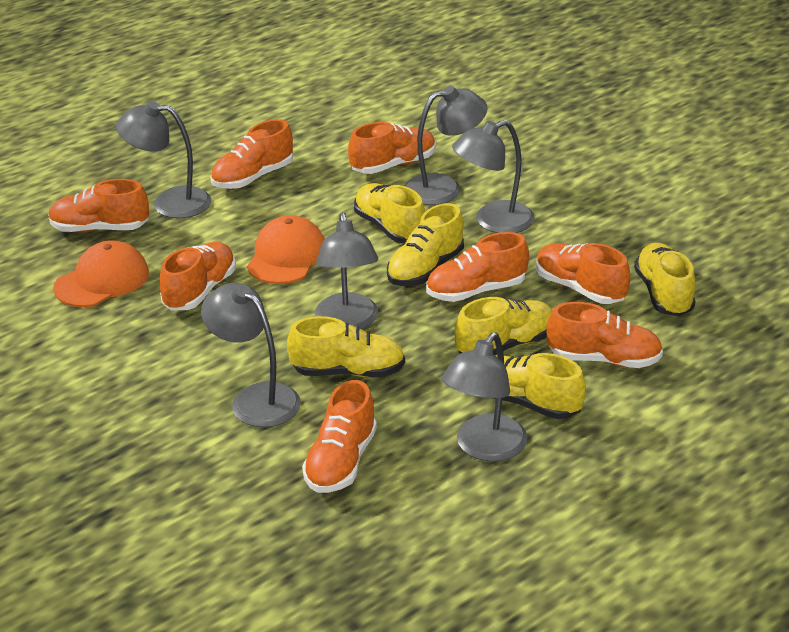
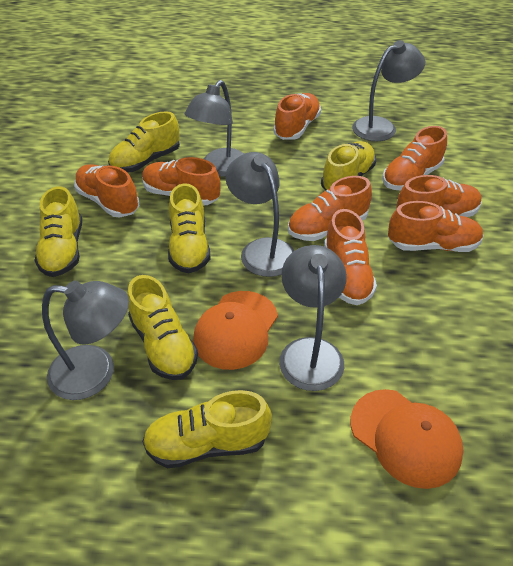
grey lamp: [116,101,211,218] [201,283,301,427] [315,212,378,329] [405,86,488,205] [442,333,528,462] [452,120,535,233] = 6 -> [42,281,129,400] [185,80,244,177] [225,152,294,277] [279,245,347,391] [352,40,425,141] = 5

